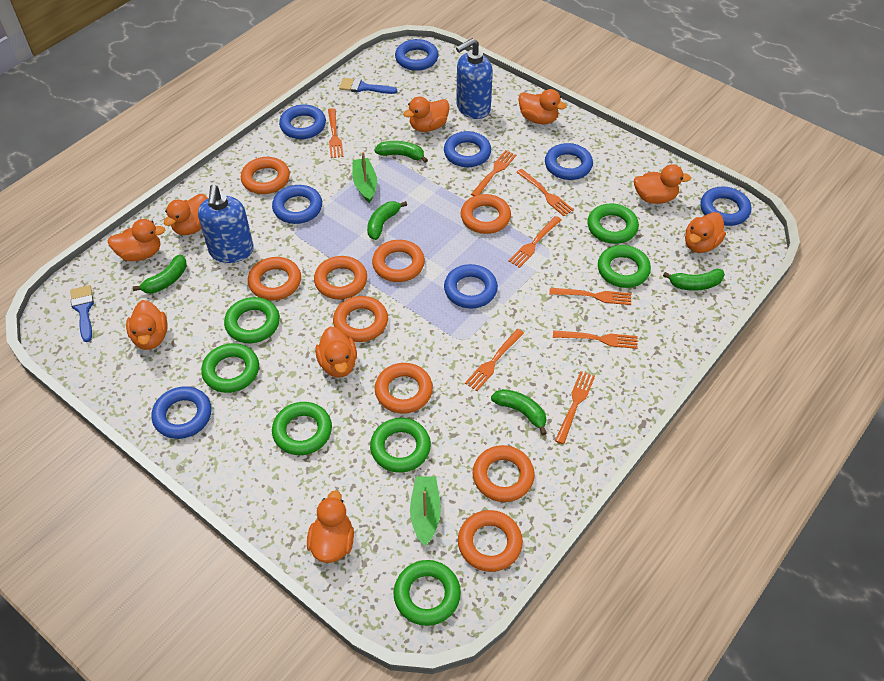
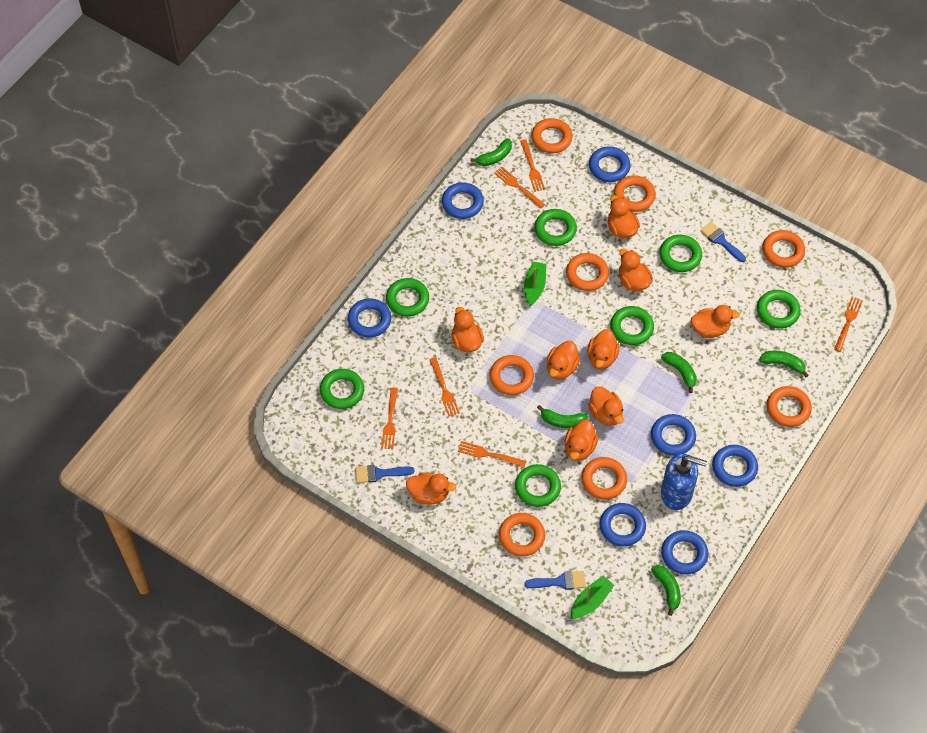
blue brush: [70,285,94,342] [339,78,397,94] = 2 -> [355,465,415,483] [524,571,586,590] [700,222,746,262] = 3
blue ring: [152,386,212,439] [272,185,322,224] [279,104,326,139] [395,39,438,71] [444,131,491,167] [444,264,498,309] [545,143,593,180] [700,187,751,226] = 8 -> [348,298,391,337] [442,182,484,219] [589,146,630,182] [599,503,646,547] [651,414,696,456] [661,530,708,575] [712,445,758,487] = 7
blue soap dispenser: [198,185,254,263] [456,38,493,119] = 2 -> [661,453,707,510] = 1
orange fork: [328,108,343,158] [465,329,524,391] [471,150,516,196] [508,216,561,268] [516,169,574,216] [549,288,631,305] [553,330,638,349] [555,371,595,444] = 8 -> [381,387,398,449] [429,357,460,417] [458,441,526,467] [494,167,545,209] [520,139,545,192] [834,297,863,352] = 6
orange ring: [241,157,290,194] [248,257,301,301] [314,256,367,299] [333,296,388,342] [372,240,425,282] [375,363,433,414] [458,510,523,572] [461,194,511,234] [473,445,535,502] = 9 -> [490,355,534,395] [499,513,545,557] [531,118,573,153] [566,253,609,291] [581,457,627,499] [614,175,656,212] [762,230,805,268] [767,386,812,427] = 8

